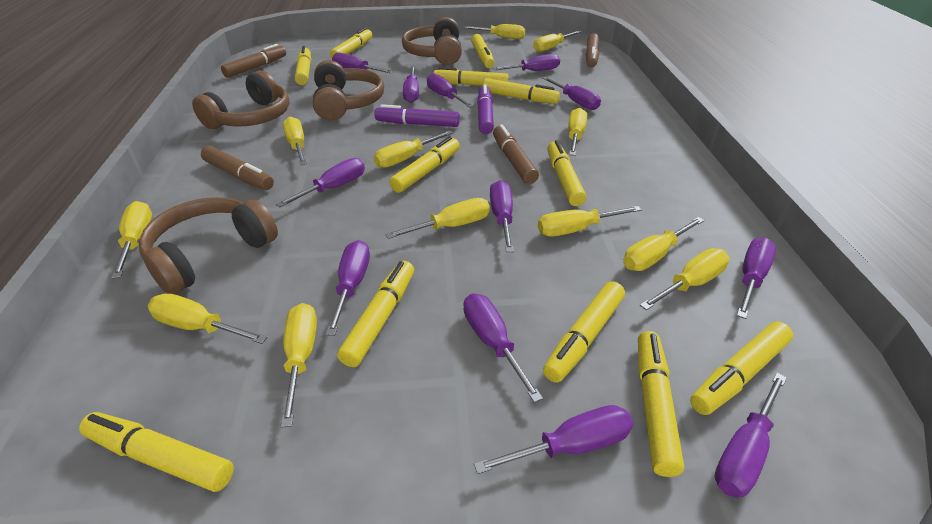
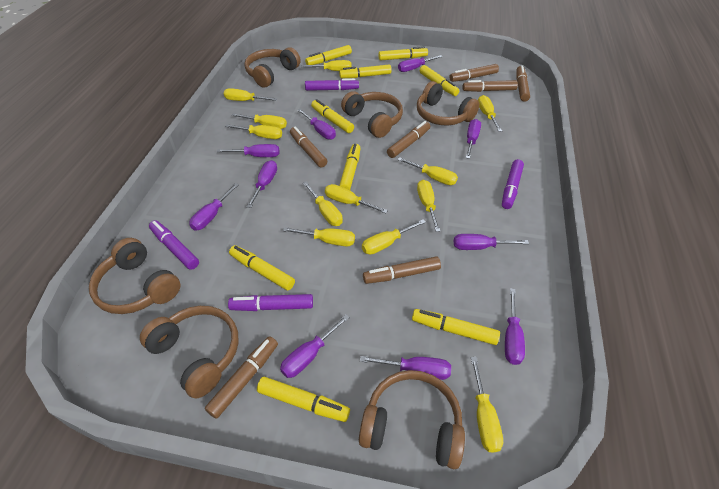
brown headphones: [139,197,278,294] [192,70,289,129] [313,60,384,121] [402,17,462,65] = 4 -> [89,238,181,314] [140,306,239,398] [244,47,301,88] [341,91,403,138] [359,370,465,469] [417,81,480,125] = 6
brown marker: [201,146,274,190] [221,44,286,78] [493,124,539,184] [586,33,599,67] = 4 -> [205,336,278,419] [290,127,327,168] [363,256,441,284] [387,121,430,158] [449,64,499,82] [462,80,518,92] [516,65,530,102] = 7
purple marker: [374,104,460,127] [477,84,494,134] = 2 -> [149,220,199,270] [228,294,313,311] [305,78,359,91] [502,159,524,209] = 4
purple screwdriver: [276,158,365,207] [326,240,370,336] [332,53,393,73] [403,66,419,103] [427,73,474,108] [464,293,543,403] [474,405,633,474] [490,180,514,252] [492,54,560,71] [543,77,601,110] [714,373,787,498] [737,238,776,319] = 12 -> [189,183,239,230] [217,144,279,157] [247,160,277,208] [280,314,350,378] [297,109,336,140] [360,356,451,380] [398,55,443,72] [454,234,529,250] [466,119,481,159] [505,288,525,365] = 10
yellow marker: [79,412,234,492] [295,46,311,85] [330,27,372,58] [337,261,414,367] [389,136,460,193] [434,67,508,86] [471,34,494,68] [483,78,560,104] [543,281,625,383] [547,140,586,206] [638,331,684,477] [690,322,793,415] = 12 -> [229,245,295,290] [257,377,350,422] [305,45,352,65] [311,99,354,133] [339,65,391,78] [339,144,360,190] [379,46,428,61] [412,309,500,345] [420,65,459,96] = 9

